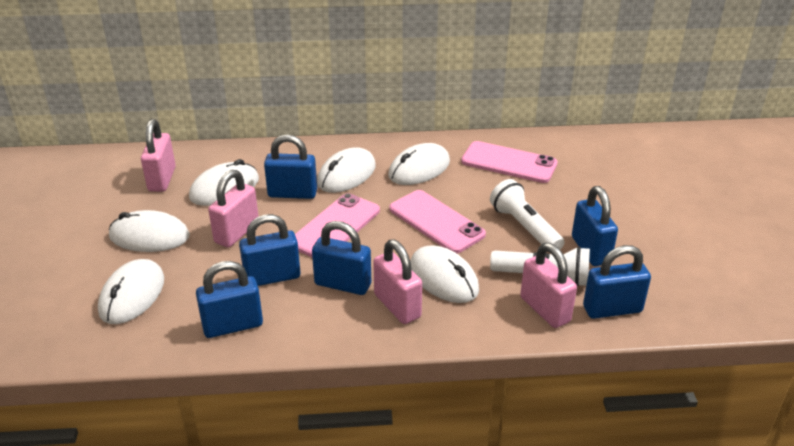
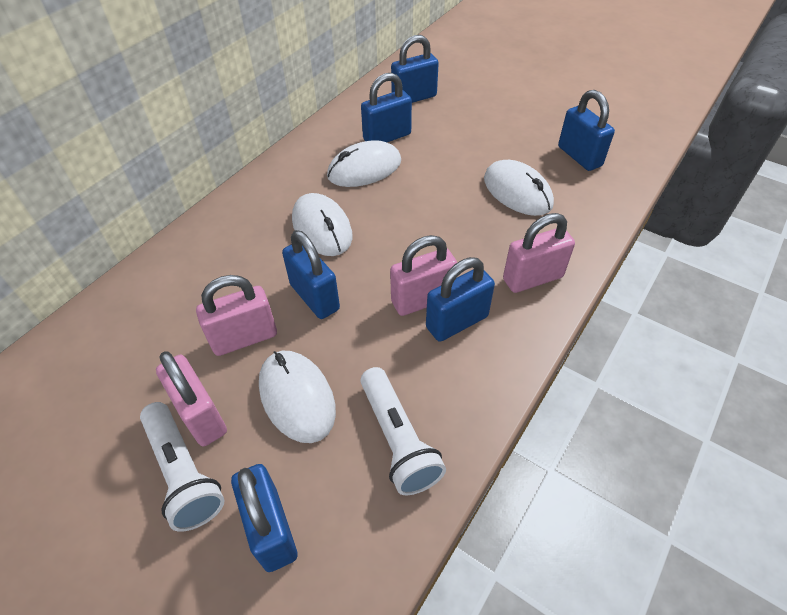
pink phone: [295,193,380,257] [389,190,486,253] [461,141,558,183] = 3 -> none = 0
white mouse: [98,259,164,324] [109,210,190,252] [189,159,259,206] [317,147,376,193] [388,143,450,185] [410,245,479,303] = 6 -> [259,351,336,443] [292,193,352,256] [327,140,401,187] [484,160,554,216] = 4

